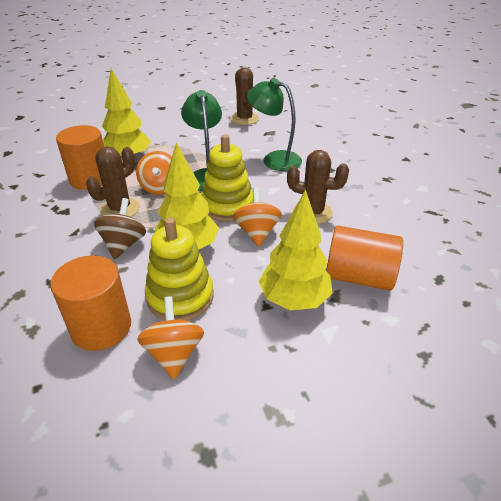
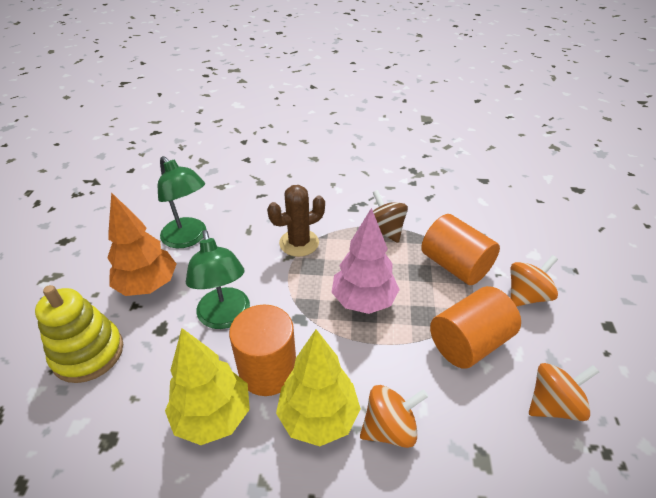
brown cactus: [86,146,139,217] [231,67,259,125] [287,150,349,224] = 3 -> [267,185,325,257] = 1
orange tree: none = 0 -> [107,192,176,296] = 1
pink tree: none = 0 -> [332,208,400,314] = 1
yellow stacking toy: [145,217,214,321] [201,134,253,222] = 2 -> [35,285,123,383] = 1
yellow tree: [102,68,151,158] [155,142,219,249] [259,189,333,310] = 3 -> [165,328,250,445] [276,329,361,446] = 2

